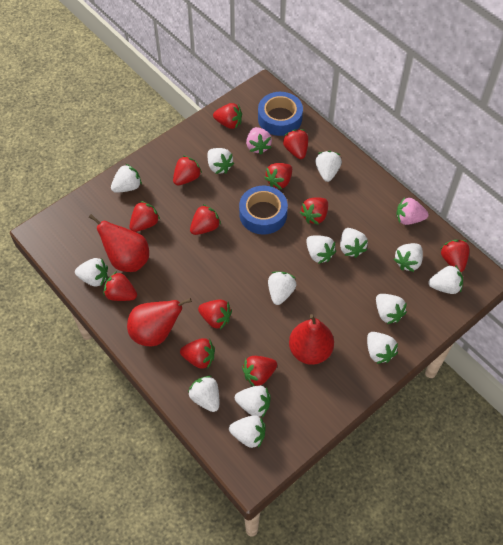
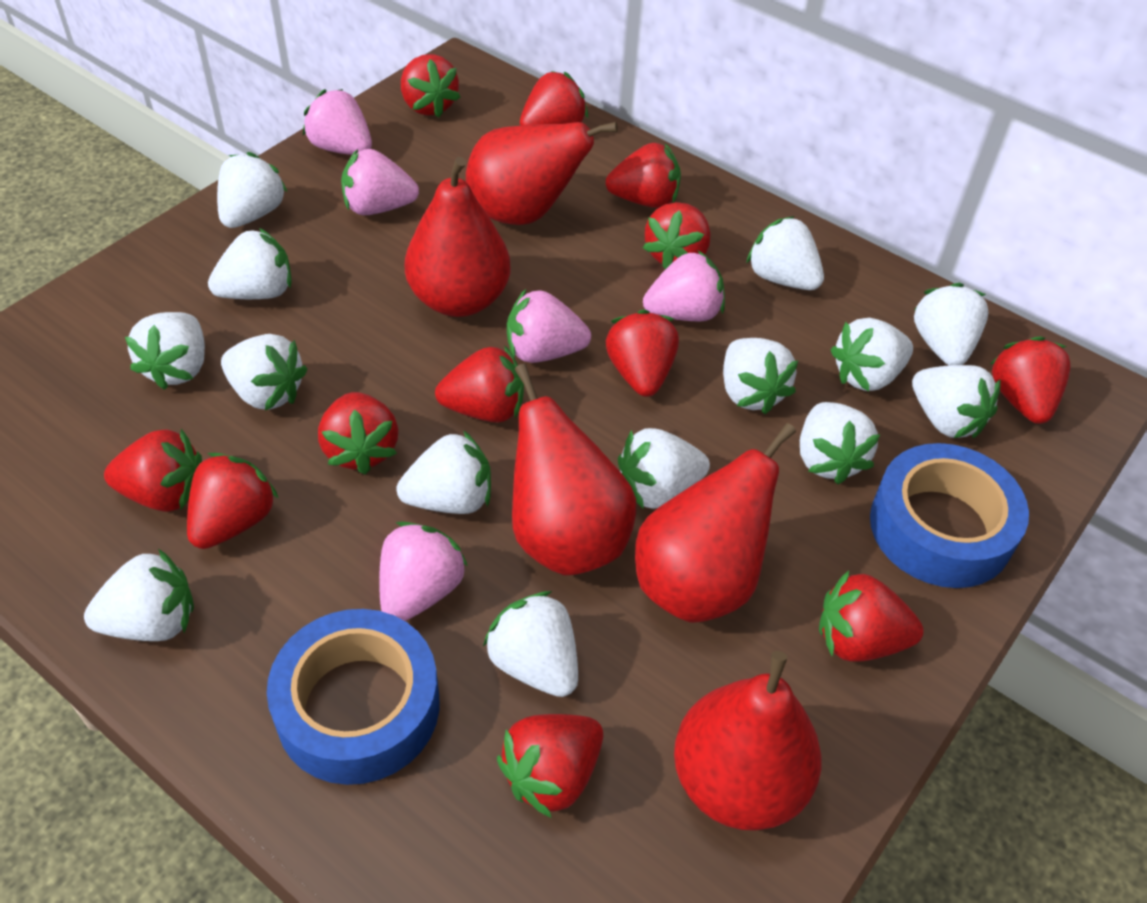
pink strawberry: [246,127,272,155] [396,197,429,225] = 2 -> [303,89,372,155] [341,149,419,215] [379,522,468,621] [507,289,591,363] [643,250,725,321] = 5
red pear: [89,214,149,272] [127,298,192,347] [289,314,334,365] = 3 -> [404,157,510,317] [466,122,618,225] [512,364,636,575] [635,423,796,623] [674,651,821,831] = 5

